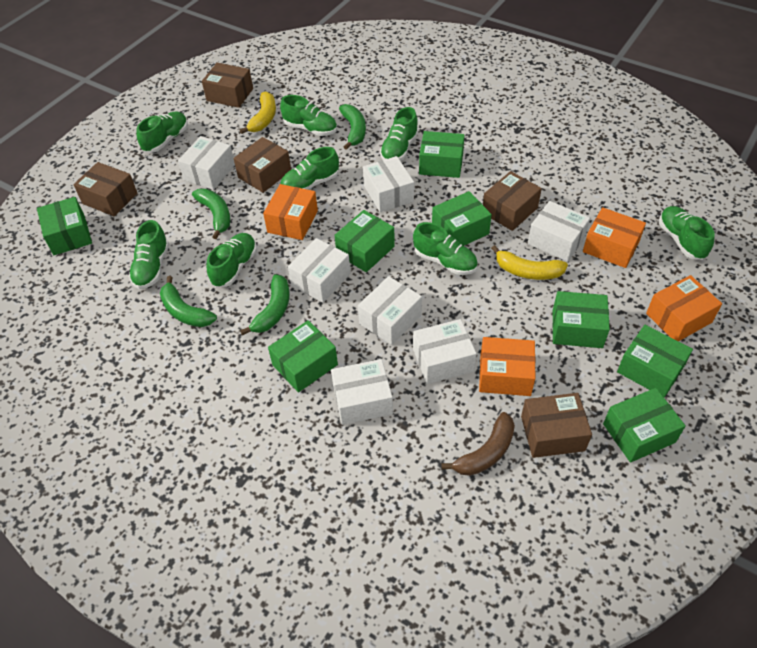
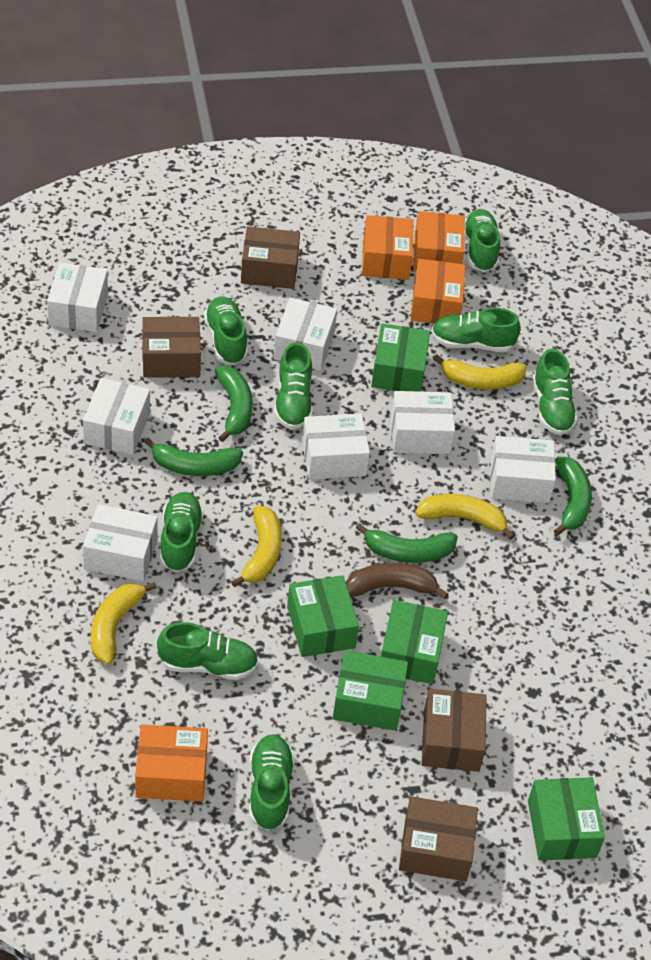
brown box: [73,162,138,216] [202,63,253,108] [234,137,291,193] [483,171,542,231] [521,393,592,458] = 5 -> [142,317,201,378] [241,226,300,289] [399,796,478,881] [421,689,487,772] = 4
green box: [37,197,92,255] [268,320,338,393] [334,210,395,272] [419,131,465,178] [432,191,492,246] [552,291,610,348] [603,388,686,463] [617,325,693,398] = 8 -> [287,575,359,657] [333,650,408,731] [371,323,430,392] [381,600,448,684] [528,777,605,861] = 5
yellow banana: [240,91,276,134] [491,245,568,280] = 2 -> [91,582,157,664] [231,505,282,587] [415,494,515,540] [433,355,527,390] = 4

